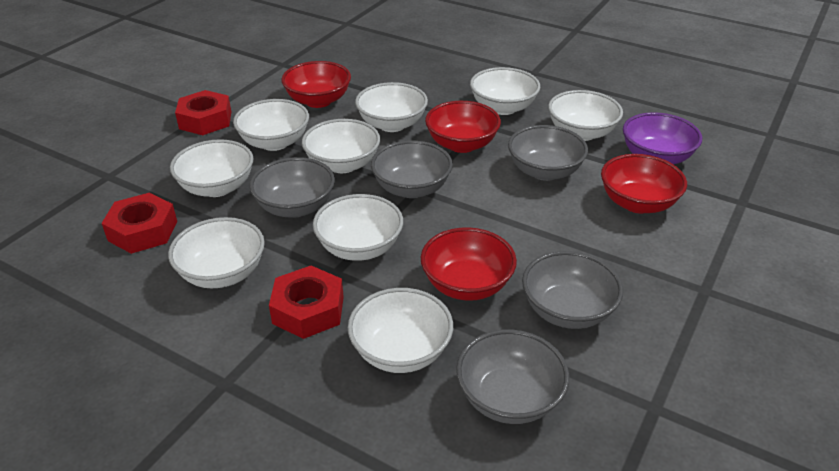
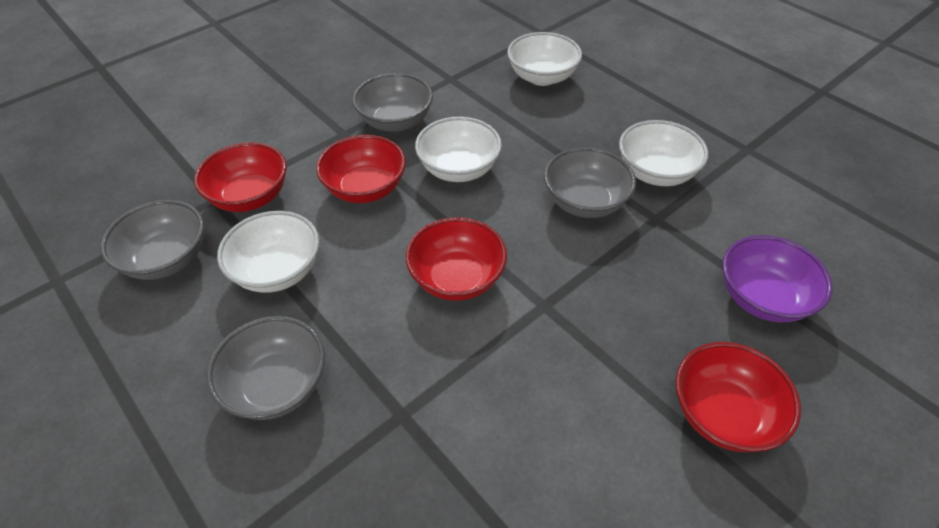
grey bowl: [250,157,335,218] [371,141,453,198] [456,329,570,424] [508,125,588,181] [522,251,623,329] = 5 -> [101,200,204,280] [207,316,325,420] [353,73,433,132] [544,147,636,218] = 4
red nut: [102,193,177,254] [175,90,231,135] [269,266,344,339] = 3 -> none = 0
white bowl: [168,217,265,288] [170,139,253,197] [233,99,309,151] [302,119,380,173] [313,194,403,261] [348,288,453,373] [355,82,428,132] [470,67,540,115] [548,90,623,141] = 9 -> [217,211,319,293] [415,117,502,182] [507,32,582,86] [619,120,708,186] = 4

